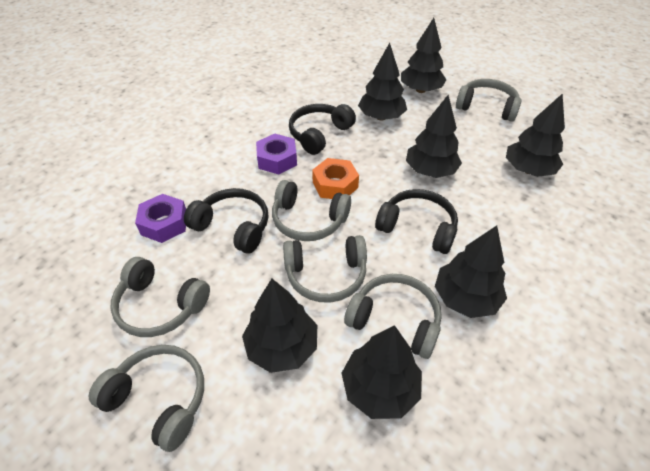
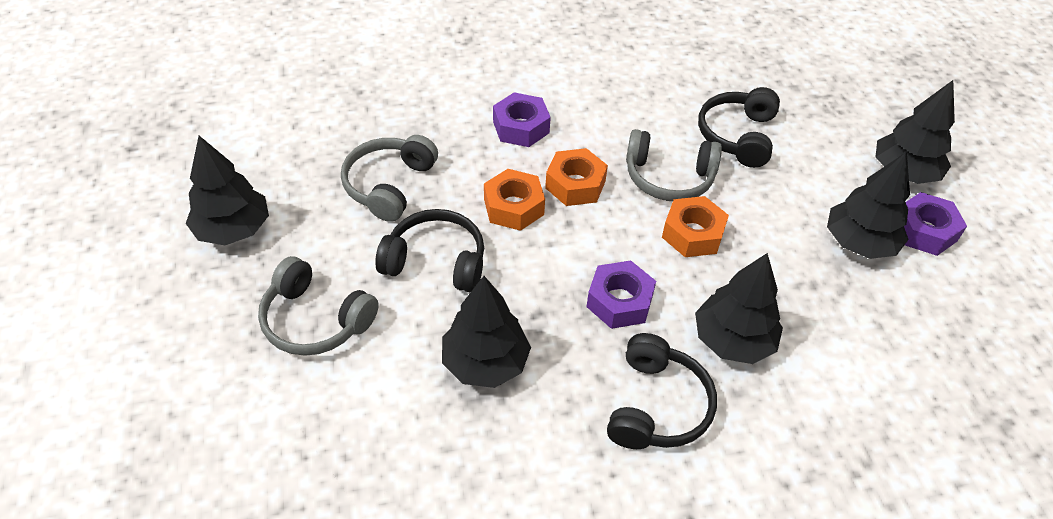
black tree: [242,279,317,373] [342,325,422,419] [358,43,407,121] [401,18,447,93] [406,95,462,178] [435,226,507,318] [506,93,565,177] = 7 -> [186,136,269,245] [442,276,531,388] [695,253,783,364] [827,152,910,259] [876,80,955,184] = 5
grey headphones: [89,345,204,452] [110,257,210,337] [272,180,351,241] [283,235,367,303] [344,274,442,359] [456,79,522,122] = 6 -> [258,256,379,356] [341,135,438,222] [626,129,722,201] = 3
orange nut: [312,158,359,199] = 1 -> [484,169,545,231] [545,148,608,206] [662,196,729,257] = 3
purple nut: [135,194,186,243] [256,134,297,175] = 2 -> [493,92,551,147] [587,260,656,329] [904,192,967,256] = 3

